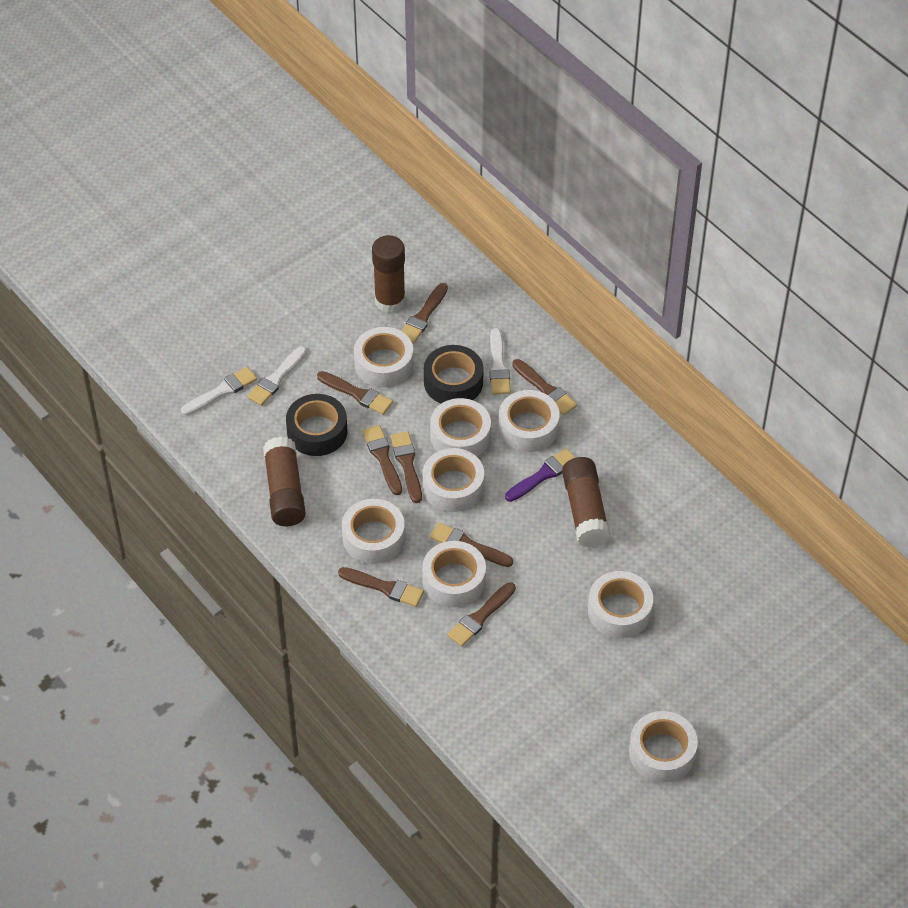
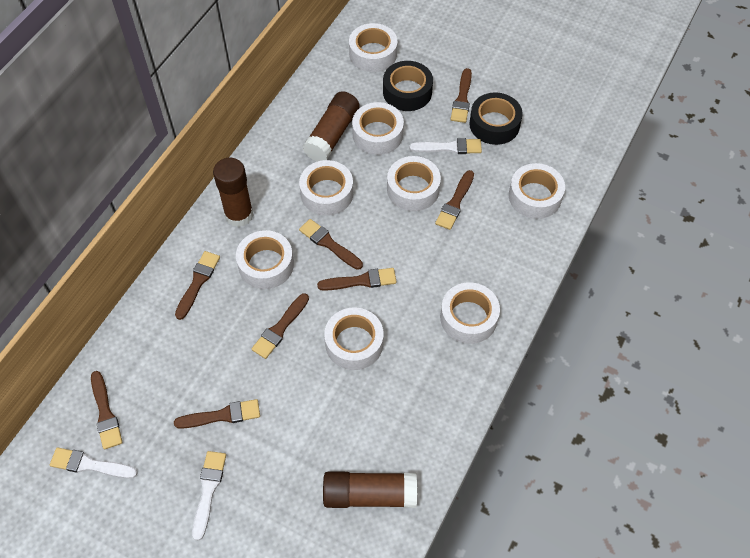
purple brush: [505,448,576,502] = 1 -> none = 0

